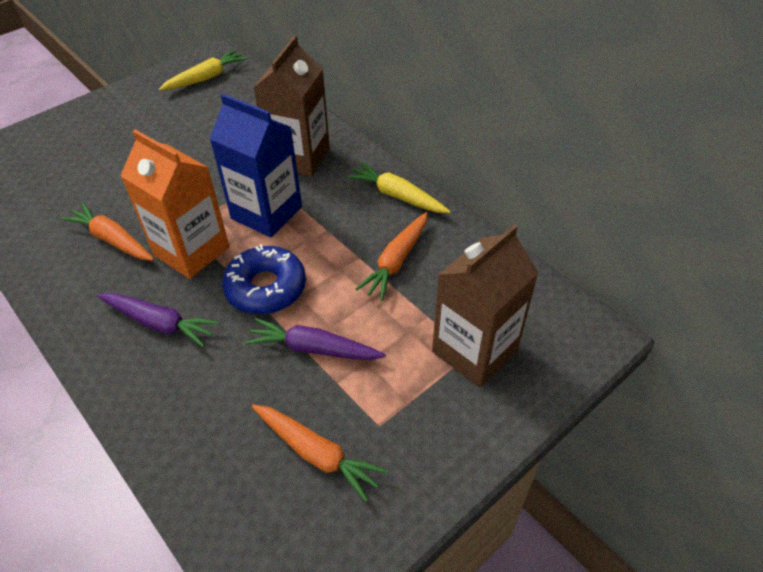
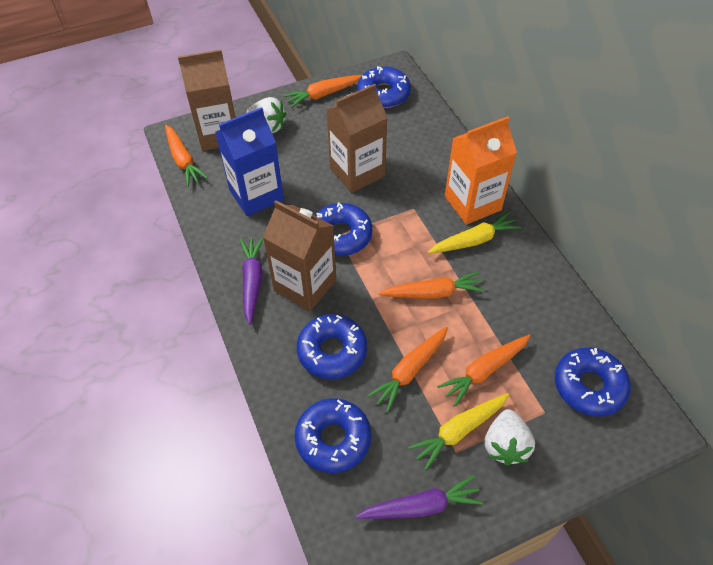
blue donut: [222,244,306,314] = 1 -> [295,398,371,473] [297,314,367,379] [315,203,372,256] [357,66,411,108] [555,347,631,417] = 5
brown carton: [253,35,330,177] [432,225,538,387] = 2 -> [178,49,236,151] [263,200,336,311] [326,84,388,193] = 3
orange carrot: [60,203,154,261] [252,405,388,502] [356,212,428,301] = 3 -> [165,125,208,186] [283,75,362,108] [367,327,448,412] [378,271,485,299] [437,335,530,406] = 5
white strawberry: none = 0 -> [246,97,287,133] [485,409,535,466] = 2

